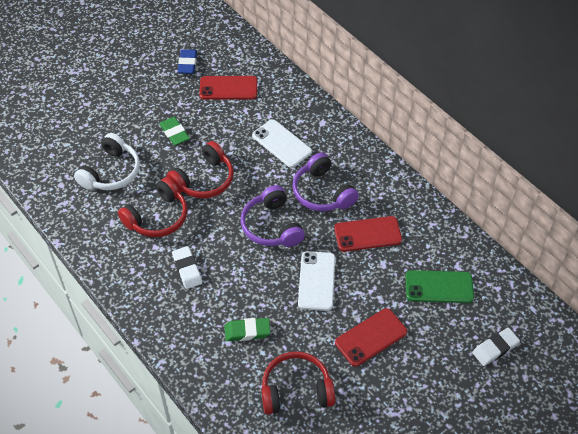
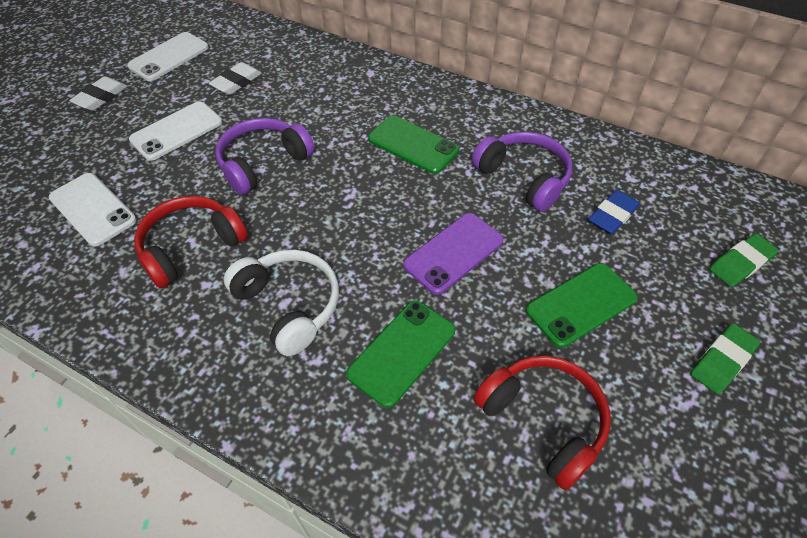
green phone: [405,270,474,303] = 1 -> [346,300,455,408] [368,115,459,174] [526,263,637,348] = 3
purple phone: none = 0 -> [403,213,504,295] = 1
red headphones: [118,177,187,237] [166,141,234,198] [261,352,335,415] = 3 -> [134,196,248,288] [474,355,611,490] = 2
red phone: [199,76,257,100] [334,216,402,252] [335,308,407,367] = 3 -> none = 0
white phone: [252,119,312,168] [298,251,335,311] = 2 -> [49,173,137,247] [127,32,209,81] [129,101,222,161] = 3

